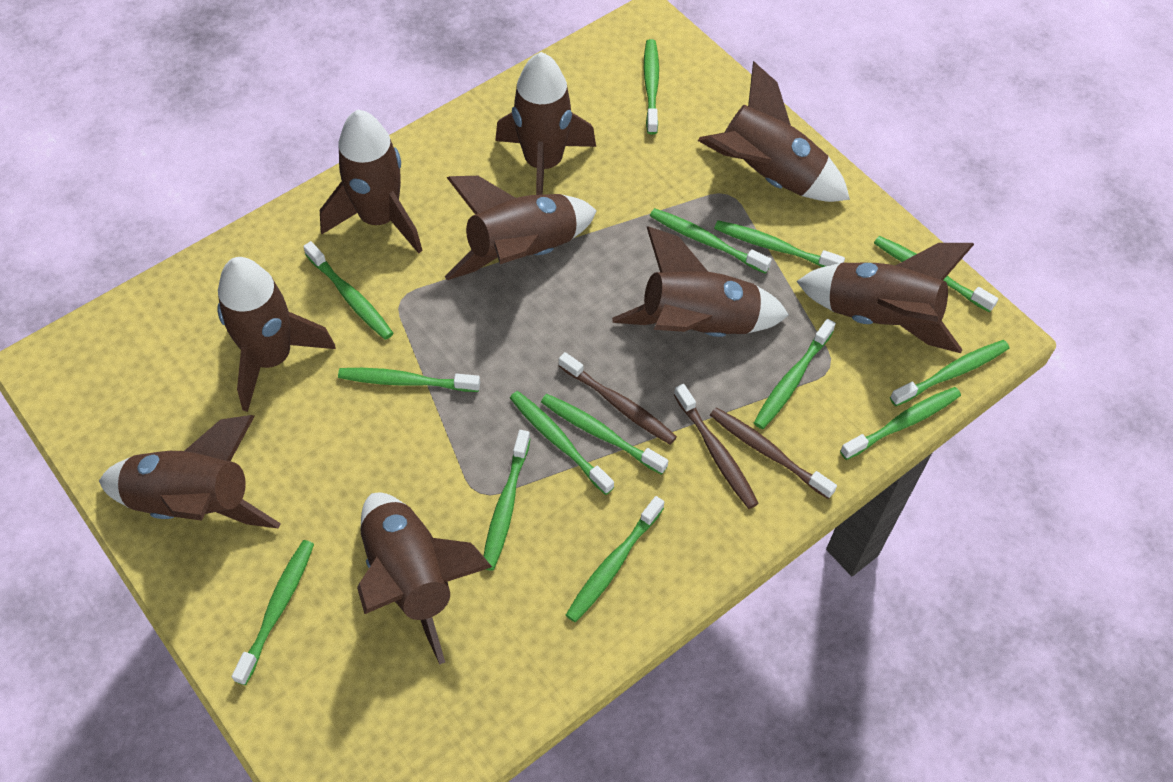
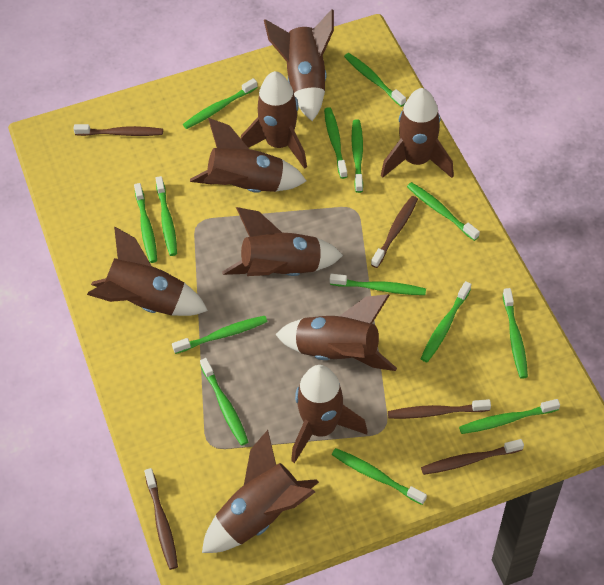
brown toothbrush: [559,352,677,445] [674,384,759,509] [710,407,837,499] = 3 -> [73,124,163,136] [144,468,178,570] [371,196,418,268] [388,399,491,419] [421,439,524,475] = 5

